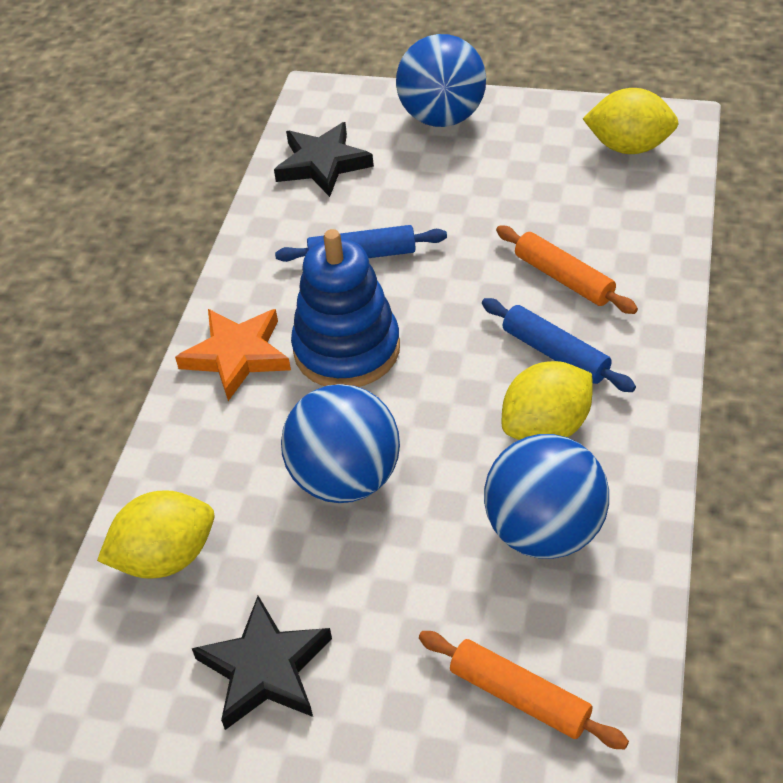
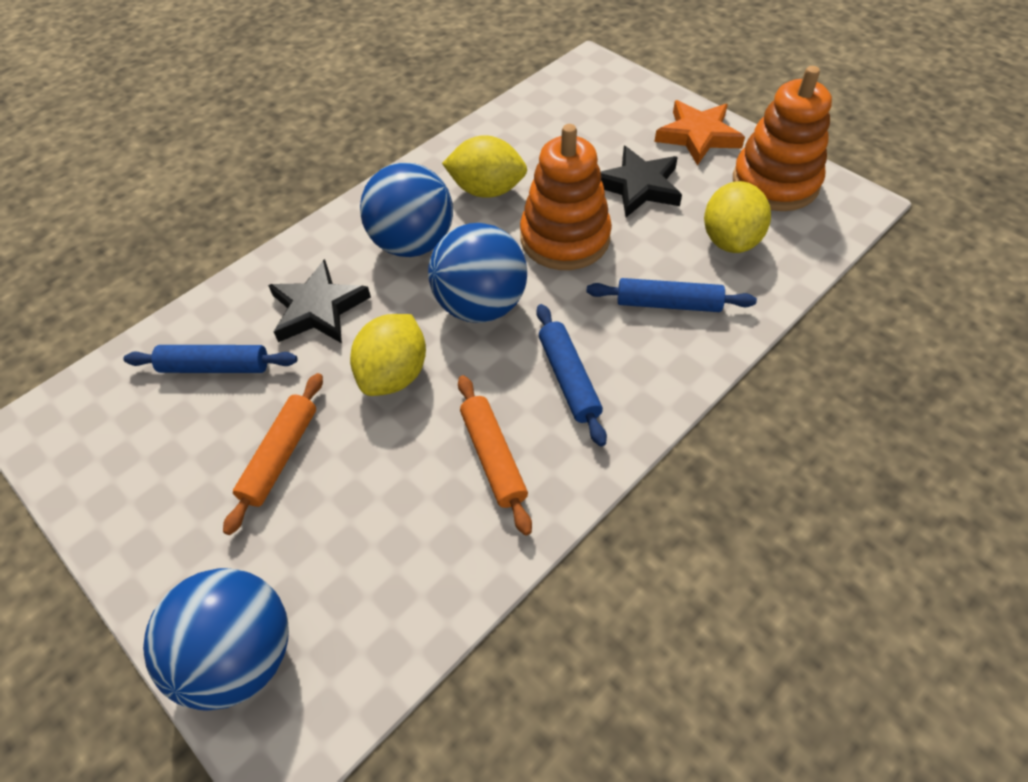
blue rolling pin: [275,225,447,262] [482,298,636,392] = 2 -> [123,345,298,373] [536,304,607,446] [586,278,757,312] = 3
blue stacking toy: [291,229,400,387] = 1 -> none = 0
orange stacking toy: none = 0 -> [520,124,612,270] [733,66,832,211] = 2

